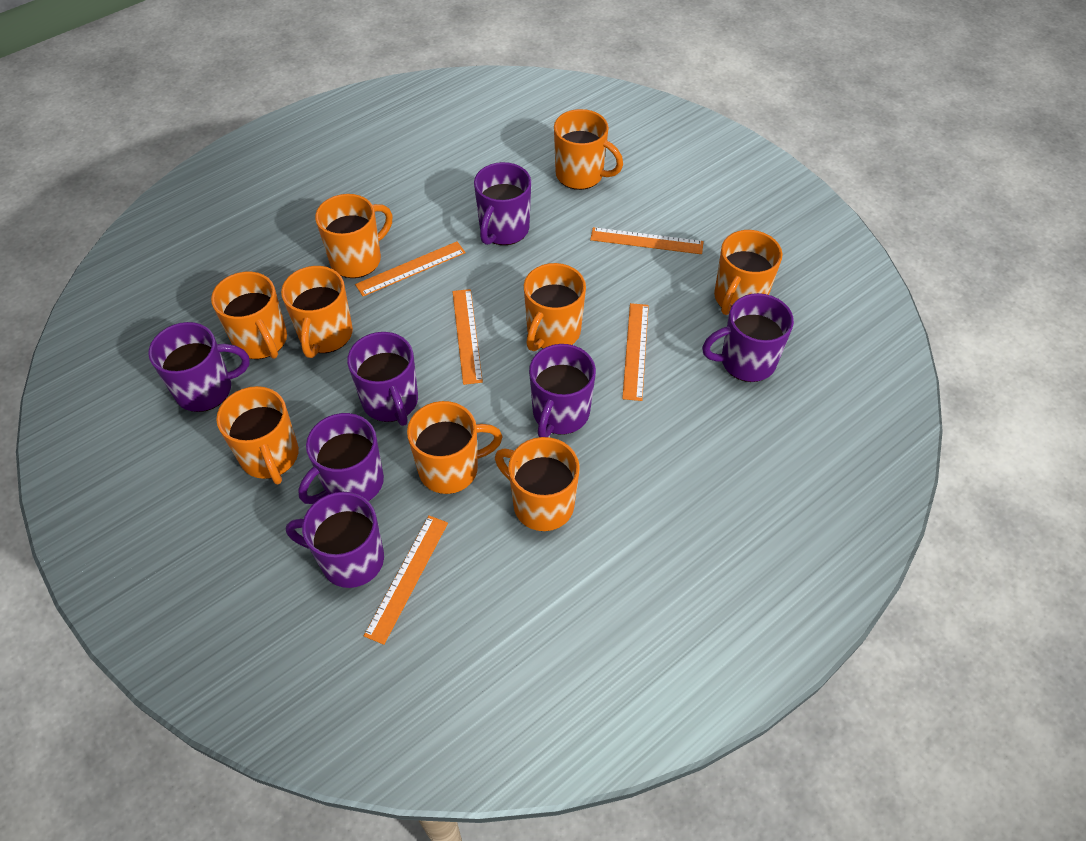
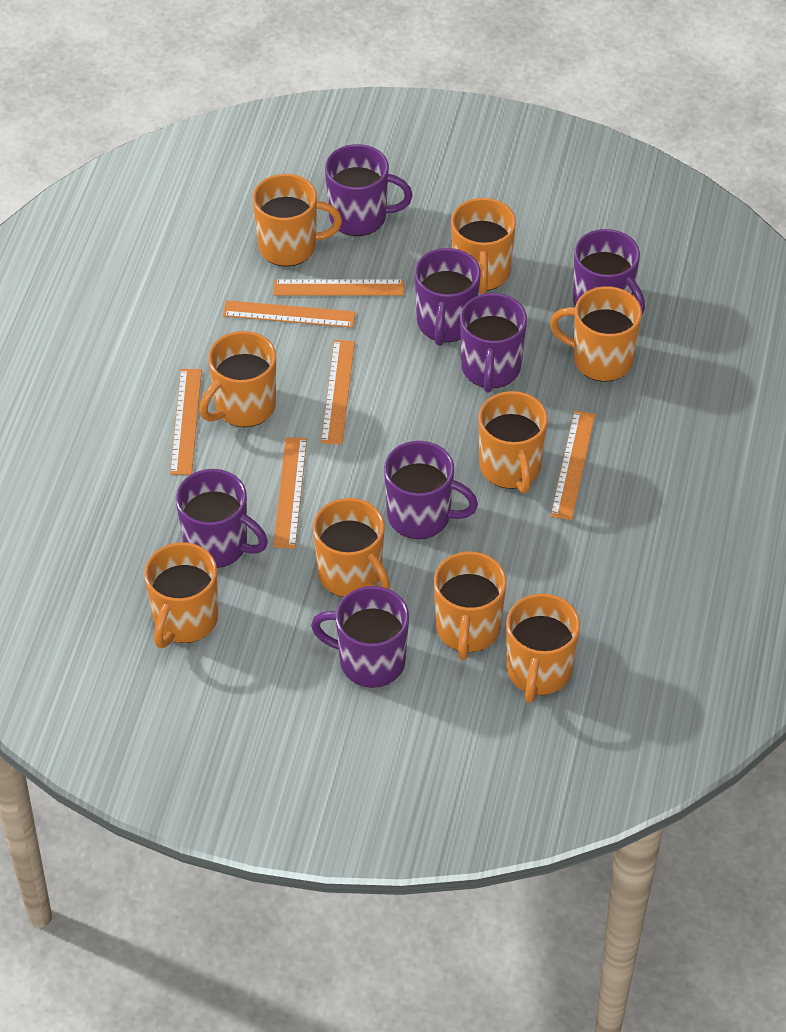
orange ruler: [355,242,466,296] [364,516,448,645] [452,289,483,385] [590,227,704,254] [622,303,649,401] = 5 -> [170,369,202,475] [223,300,356,328] [273,437,307,548] [274,279,404,296] [321,340,355,445] [550,410,595,520] = 6

